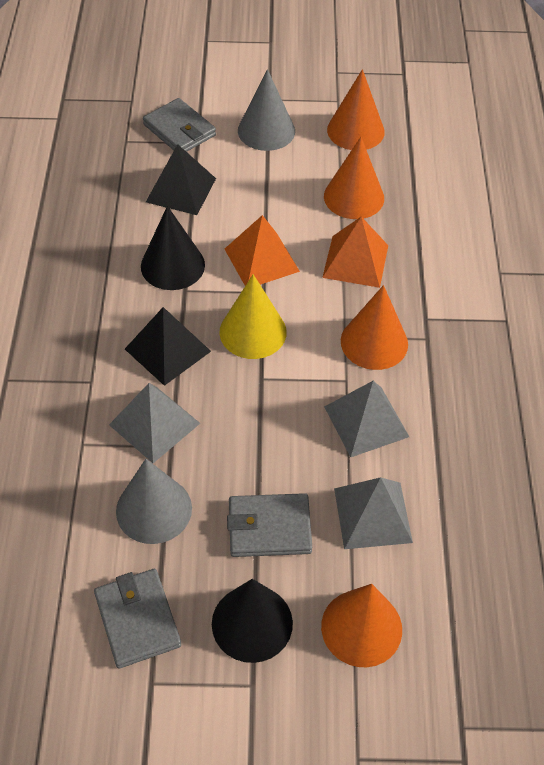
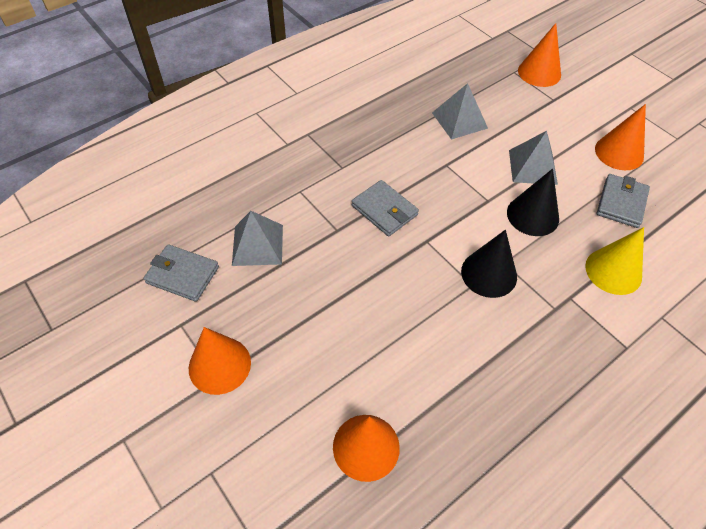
black pyramid: [125,307,211,386] [146,144,216,215] = 2 -> none = 0
grey cone: [116,459,192,544] [238,69,295,151] = 2 -> none = 0
orange pyramid: [225,215,300,286] [322,217,388,288] = 2 -> none = 0

